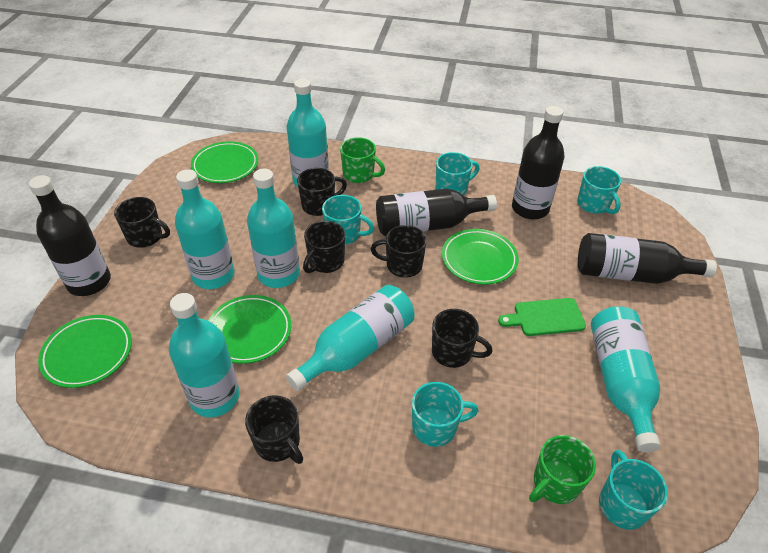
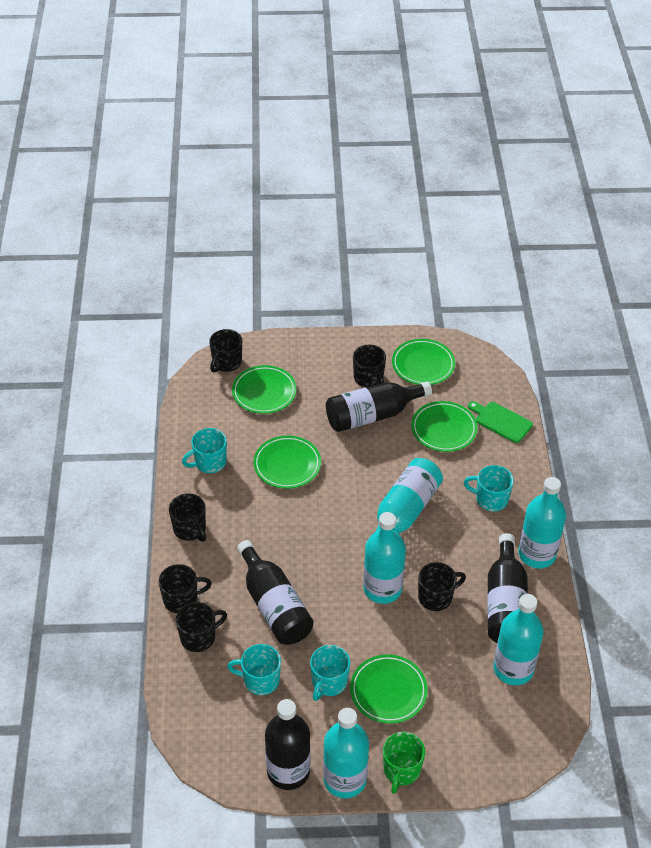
green mug: [340,137,385,183] [529,435,596,504] = 2 -> [383,732,425,794] = 1
green plate: [38,315,132,388] [191,141,258,183] [208,295,291,364] [442,229,519,285] = 4 -> [232,365,297,414] [253,436,321,489] [350,654,428,724] [392,339,455,385] [411,401,478,452] = 5
turquoise bottle: [169,293,240,417] [175,169,234,289] [247,169,300,288] [286,285,414,391] [287,79,329,187] [591,306,661,453] = 6 -> [323,708,369,798] [363,512,406,604] [365,458,443,545] [493,594,544,685] [518,477,566,568] = 5
turquoise mug: [322,195,374,245] [412,382,479,447] [436,152,479,196] [577,166,621,214] [599,450,668,530] = 5 -> [182,428,227,473] [227,644,281,695] [310,645,350,701] [464,465,514,511] = 4

